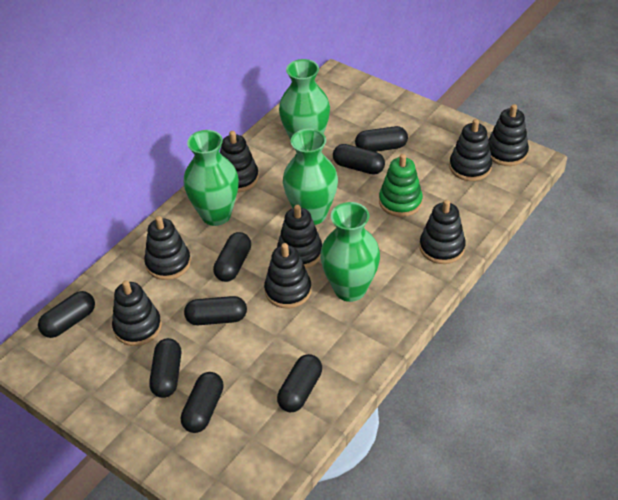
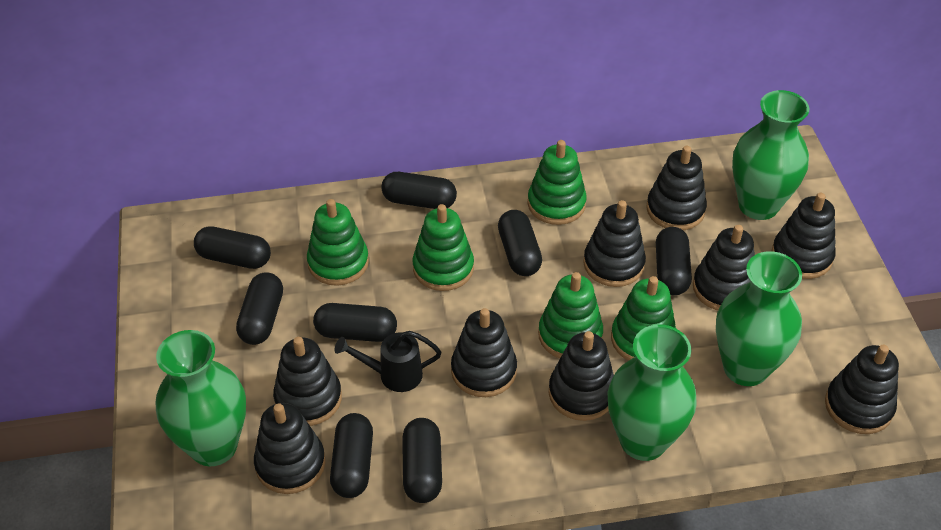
black stacking toy: [112,280,162,346] [144,216,191,280] [220,131,259,193] [264,243,312,308] [277,205,322,268] [420,199,466,264] [449,119,492,181] [488,104,529,166] = 8 -> [254,403,325,494] [273,337,342,426] [451,308,517,397] [549,331,614,421] [583,200,646,287] [646,146,707,230] [693,225,755,310] [772,193,836,279] [825,345,899,434] = 9
black watering can: none = 0 -> [334,331,441,392] = 1
green stacking toy: [379,154,423,217] = 1 -> [307,199,369,286] [412,204,474,291] [527,140,587,225] [538,272,603,358] [611,276,676,361] = 5

